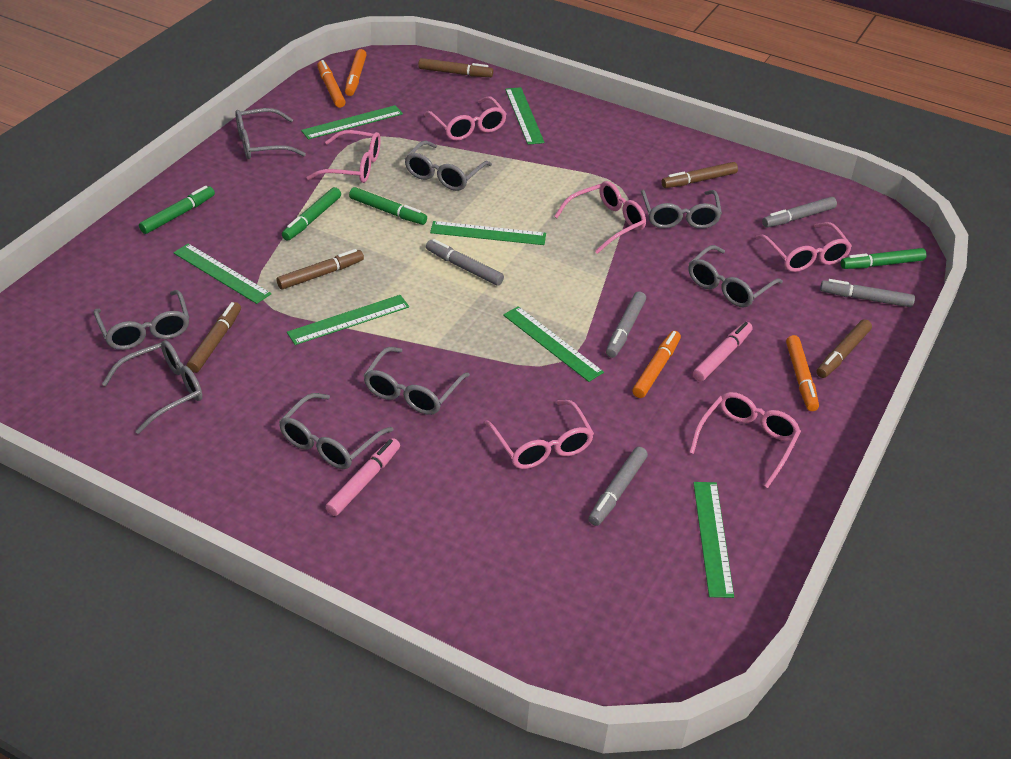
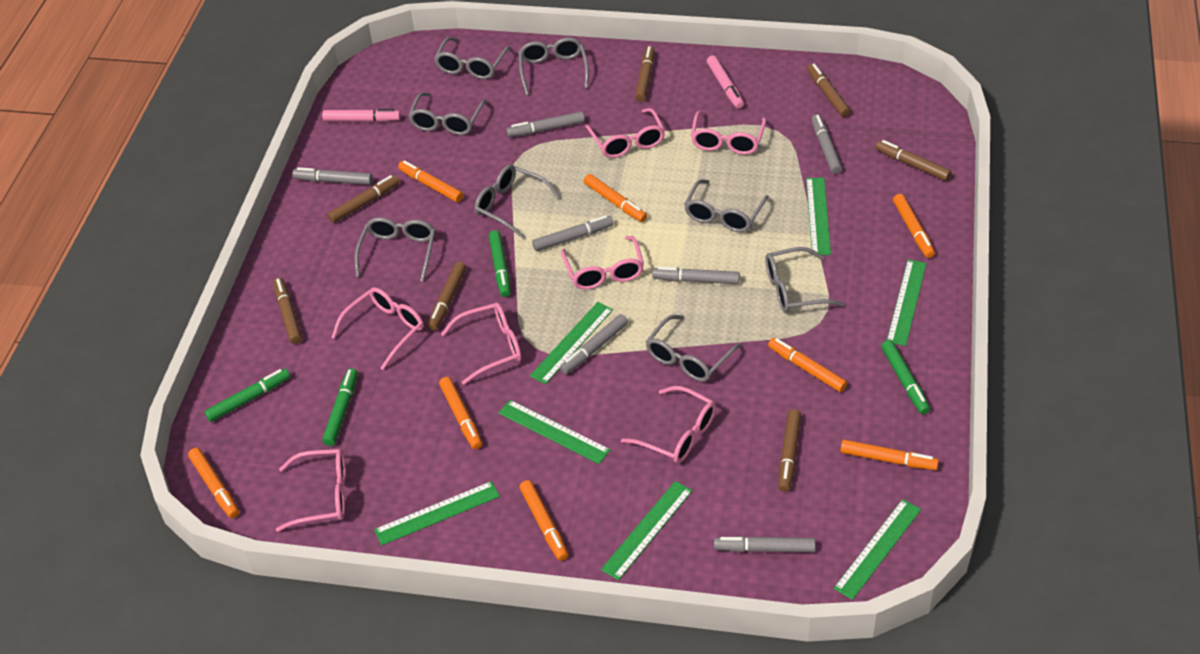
brown marker: [187,302,241,373] [277,249,364,289] [418,58,493,77] [661,162,738,188] [817,319,872,378] = 5 -> [273,278,302,344] [328,175,399,223] [428,262,466,331] [635,46,655,102] [778,409,801,492] [807,64,850,117] [875,140,951,181] = 7
grey marker: [426,239,504,286] [588,447,648,526] [606,291,646,358] [762,197,837,227] [820,279,915,307] = 5 -> [292,167,373,185] [506,111,585,137] [532,215,614,251] [560,314,628,374] [652,267,740,284] [714,536,816,552] [811,114,842,174] = 7
orange marker: [317,60,346,108] [345,49,367,96] [632,331,681,398] [786,335,819,411] = 4 -> [188,448,239,518] [398,160,463,202] [439,377,482,449] [519,480,568,561] [584,174,647,222] [768,338,847,392] [840,440,939,470] [893,194,935,258] = 8
pink glasses: [306,130,381,183] [424,96,507,141] [485,400,594,469] [554,181,646,254] [689,392,801,488] [755,222,852,272] = 6 -> [276,449,346,532] [331,287,424,370] [441,303,522,385] [561,236,644,290] [585,108,665,158] [621,386,716,463] [691,111,767,155] = 7

